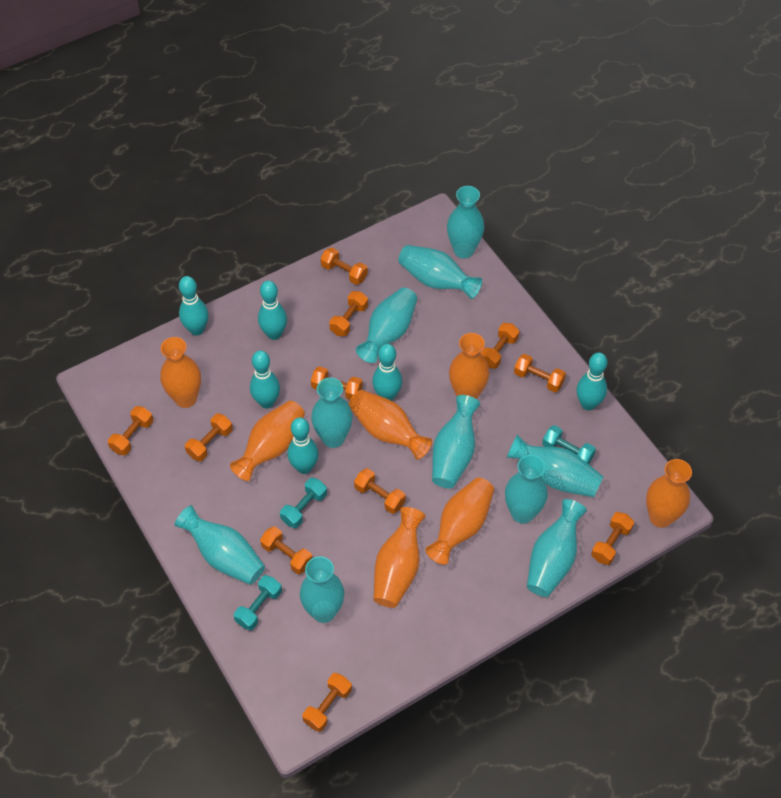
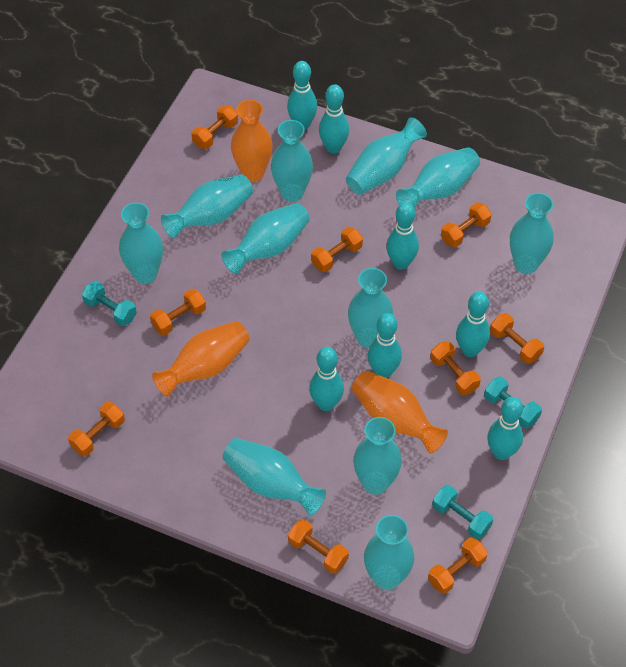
orange dumbbell: [108,406,153,456] [185,413,233,461] [260,526,312,574] [303,673,352,732] [311,366,363,400] [320,248,368,285] [329,291,368,336] [354,468,406,514] [481,323,519,369] [514,354,566,392] [591,512,634,565] = 11 -> [68,402,125,456] [150,289,206,335] [191,105,238,149] [288,519,349,574] [311,227,363,272] [428,537,488,594] [430,341,481,395] [441,202,492,247] [490,313,544,364] = 9
orange vase: [160,337,201,408] [230,401,305,481] [349,390,432,460] [374,507,426,608] [425,478,494,565] [449,333,489,399] [646,459,692,528] = 7 -> [152,321,250,397] [231,100,273,182] [352,371,448,453] = 3
turquoise bowling pin: [179,276,208,336] [250,350,280,408] [258,280,287,340] [288,418,319,474] [372,344,402,401] [577,352,608,410] = 6 -> [287,61,317,130] [309,347,344,411] [319,84,349,154] [368,313,402,378] [386,202,419,270] [456,291,490,357] [487,397,523,460] = 7
turquoise vase: [175,505,265,585] [300,556,344,623] [311,378,353,448] [356,287,417,363] [398,245,482,299] [432,395,480,488] [447,186,484,258] [505,455,548,524] [507,435,603,497] [527,499,587,597] = 10 -> [119,202,163,284] [161,174,253,239] [222,203,309,274] [223,438,326,516] [271,120,313,202] [346,117,427,195] [348,268,393,348] [353,417,402,495] [364,515,414,590] [396,147,480,209] [510,193,554,274] = 11

